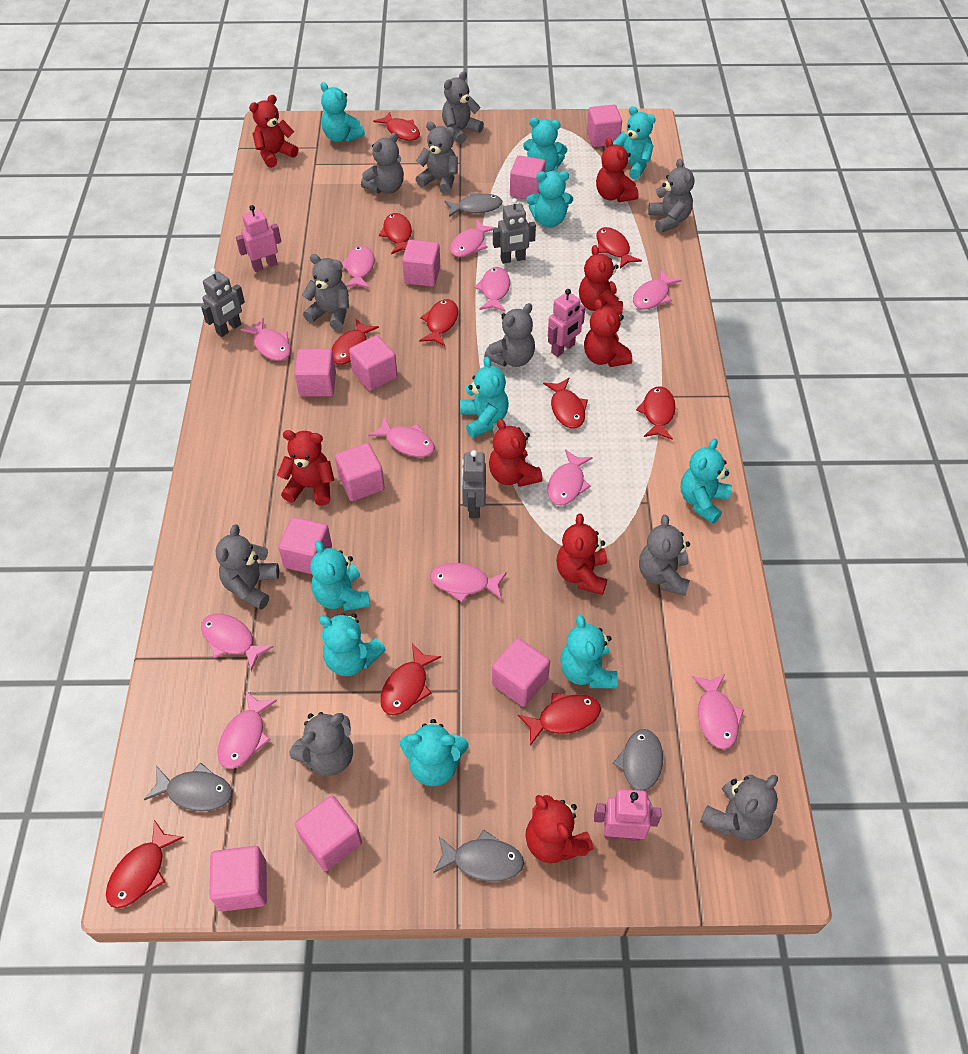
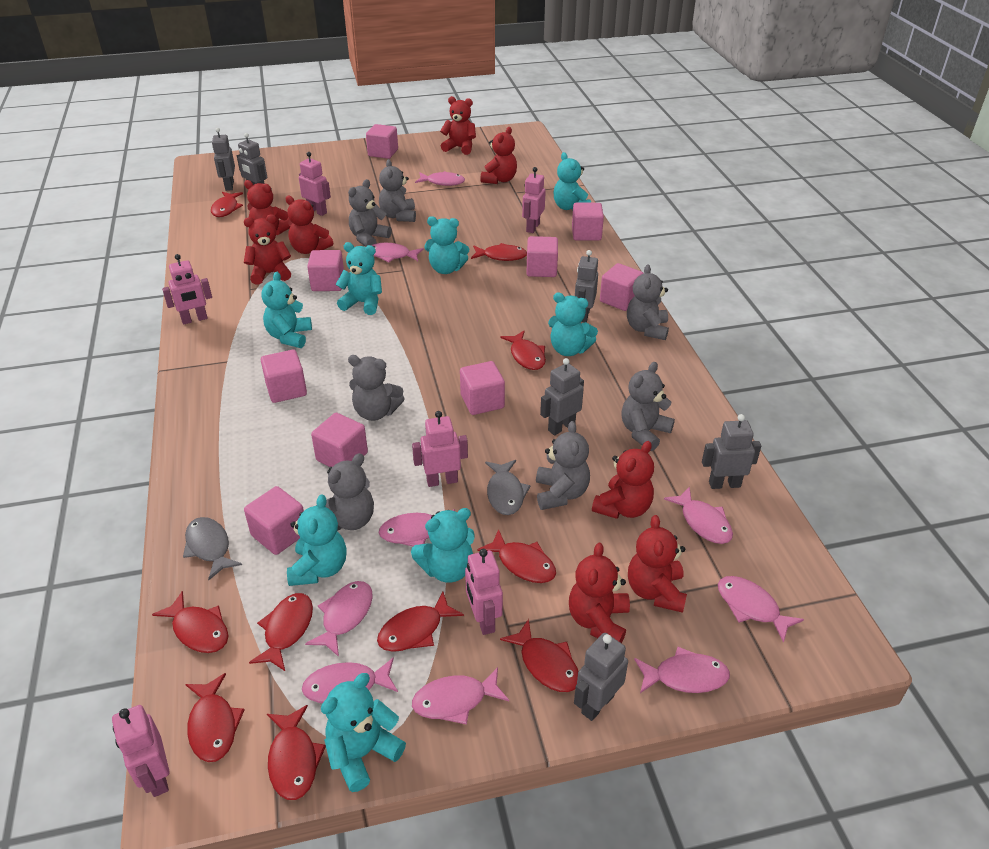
grey fish: [144,762,232,811] [433,829,524,882] [444,192,502,217] [613,729,663,809] = 4 -> [183,517,242,580] [485,460,531,515] = 2
grey robot: [201,268,245,337] [462,450,486,518] [493,198,536,264] = 3 -> [212,128,235,191] [237,133,267,190] [540,358,584,435] [574,633,628,721] [575,250,598,322] [702,414,761,489] = 6
grey teddy bear: [215,524,279,610] [289,712,353,776] [302,254,349,330] [361,132,404,194] [416,122,458,194] [442,71,484,144] [484,303,535,367] [639,515,690,596] [648,159,694,233] [700,775,778,841] = 10 -> [316,453,374,531] [348,179,392,247] [348,355,405,421] [379,159,416,222] [536,421,590,510] [621,362,675,451] [627,264,669,340] = 7
pink cube: [209,846,267,912] [278,517,332,574] [294,349,336,397] [295,795,362,871] [335,443,385,501] [349,335,397,391] [402,240,440,287] [492,638,550,707] [510,155,546,199] [587,105,622,147] = 10 -> [244,486,304,555] [261,350,307,403] [307,250,344,291] [311,413,368,467] [366,124,398,159] [460,361,505,415] [526,236,558,277] [572,203,604,241] [600,263,644,311] = 9
pink fish: [201,613,274,671] [217,692,277,769] [241,318,291,361] [342,246,375,288] [368,417,435,457] [430,563,507,602] [450,219,496,257] [474,267,510,312] [547,449,593,505] [633,270,682,309] [692,674,744,750] = 11 -> [302,657,398,703] [305,581,373,657] [371,243,424,262] [379,509,455,546] [412,667,509,725] [415,171,465,186] [634,647,730,693] [664,486,733,544] [718,576,804,643] = 9
pink robot: [236,205,281,272] [548,289,585,357] [594,789,661,841] = 3 -> [112,705,170,797] [162,254,212,325] [299,152,331,216] [412,411,468,487] [465,549,503,635] [522,167,546,233] = 6
turquoise teddy bear: [310,541,370,611] [318,613,386,676] [321,82,365,142] [400,719,469,786] [460,357,509,438] [523,118,567,173] [527,171,573,228] [560,615,618,688] [613,106,656,180] [681,439,732,524] = 10 -> [261,272,312,348] [287,494,347,586] [321,673,406,792] [335,242,382,315] [411,508,475,582] [424,216,469,274] [548,292,598,356] [554,152,591,210] = 8

